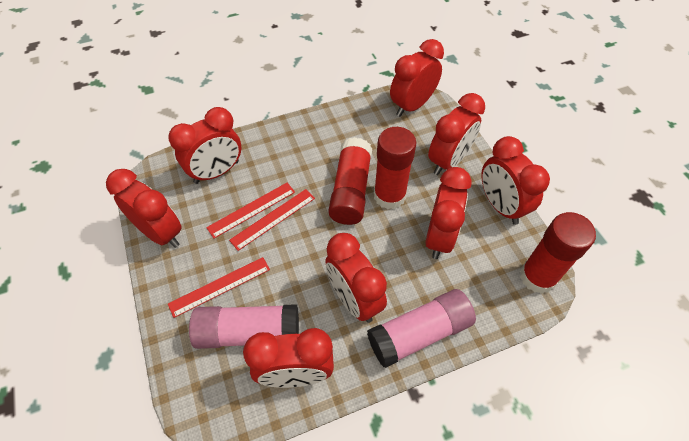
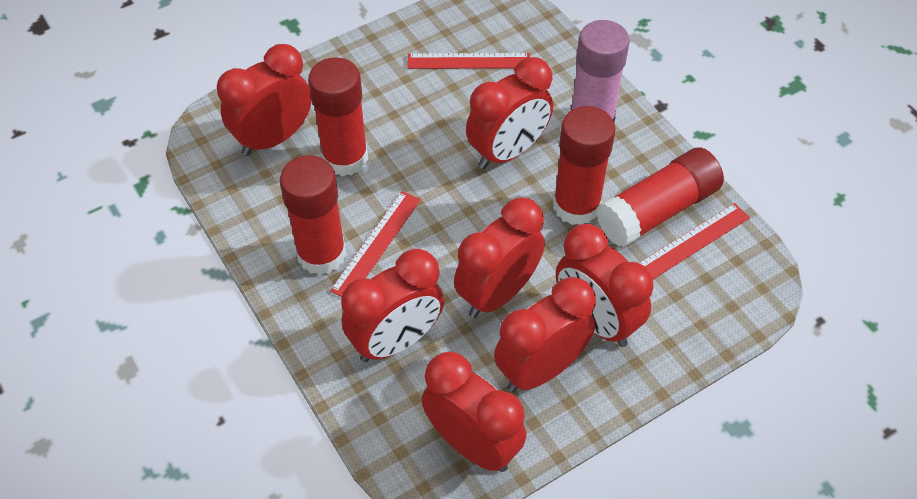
pink glue stick: [189,304,299,349] [367,289,476,368] = 2 -> [571,20,630,122] = 1
red clock: [106,169,182,248] [168,107,242,184] [243,328,334,388] [325,233,387,323] [390,39,444,117] [425,167,472,259] [428,93,485,175] [481,136,550,225] = 8 -> [217,44,312,156] [341,249,444,362] [422,352,526,472] [454,197,545,318] [466,57,553,169] [494,277,596,392] [556,224,654,347] = 7
red glue stick: [328,137,372,225] [374,127,416,210] [520,212,596,294] = 3 -> [280,155,346,275] [308,57,368,176] [553,106,615,225] [596,148,724,247] = 4

